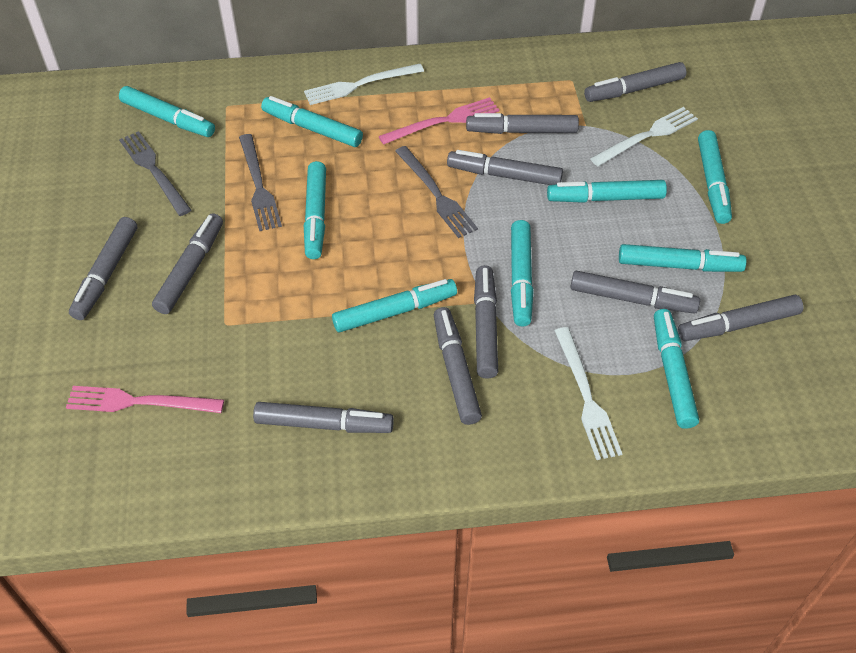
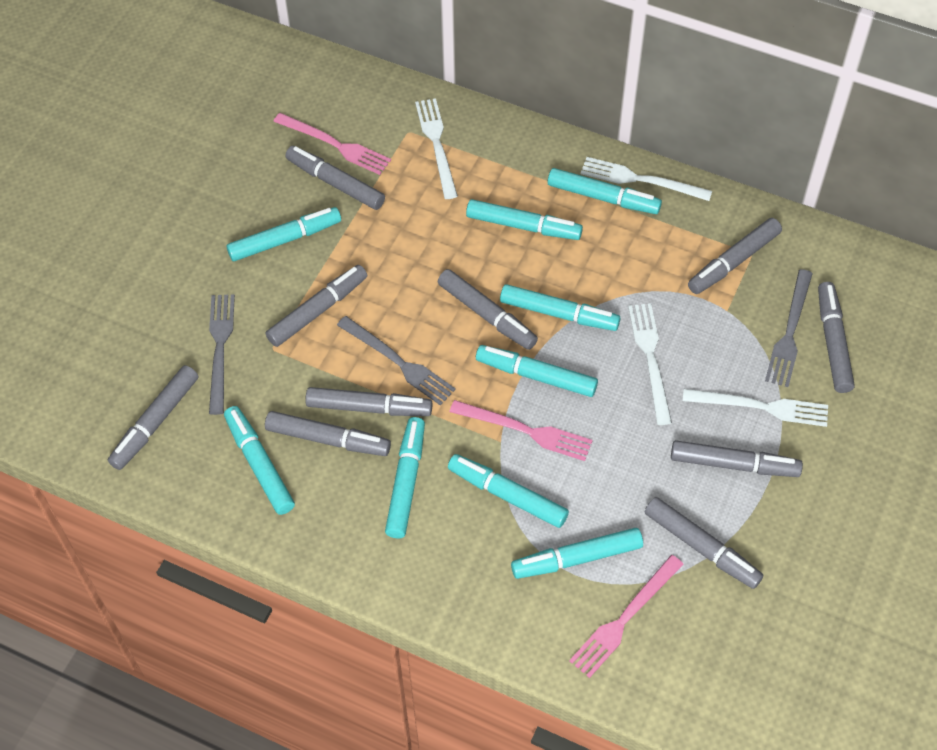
pink fork: [66,386,224,413] [379,97,499,145] = 2 -> [273,113,391,175] [449,400,593,461] [569,555,684,678] = 3
white fork: [304,64,424,105] [555,327,622,460] [590,107,698,166] = 3 -> [415,98,458,199] [581,157,712,201] [628,303,672,425] [683,389,828,427] = 4

